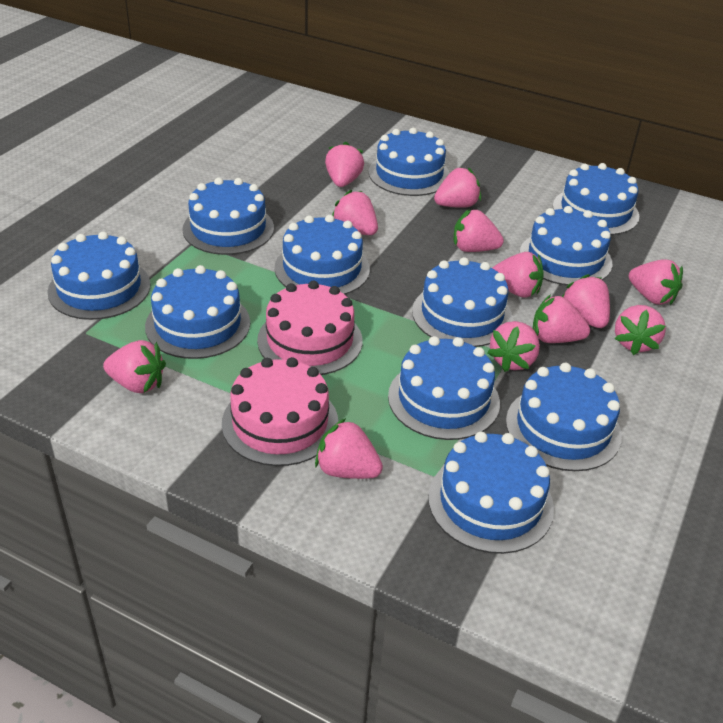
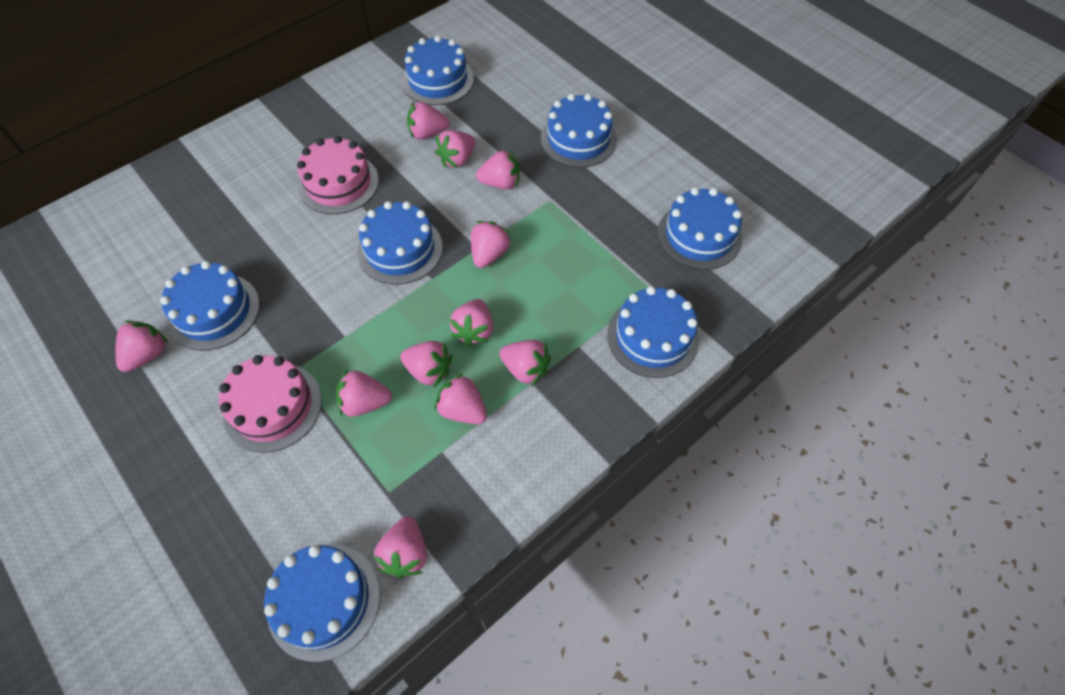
blue cake: [48,231,151,320] [145,265,250,359] [182,178,274,255] [274,215,370,295] [369,128,450,196] [388,336,500,440] [412,257,513,347] [428,432,554,554] [506,363,622,471] [520,206,612,286] [553,163,639,235] = 11 -> [160,261,260,350] [264,544,380,662] [357,201,443,284] [402,35,474,105] [541,94,617,168] [607,286,699,378] [658,188,742,270] = 7
pink strawberry: [103,340,166,393] [315,418,383,479] [325,142,364,187] [332,190,378,235] [434,167,481,208] [454,209,504,252] [487,321,540,372] [493,252,544,298] [533,294,590,343] [562,274,610,328] [615,305,666,355] [629,259,683,305] = 12 -> [116,320,168,372] [336,369,392,417] [374,516,427,578] [400,341,452,387] [407,102,450,139] [435,130,475,168] [435,373,487,424] [450,299,493,346] [471,221,511,268] [476,150,520,189] [499,340,551,386] = 11

